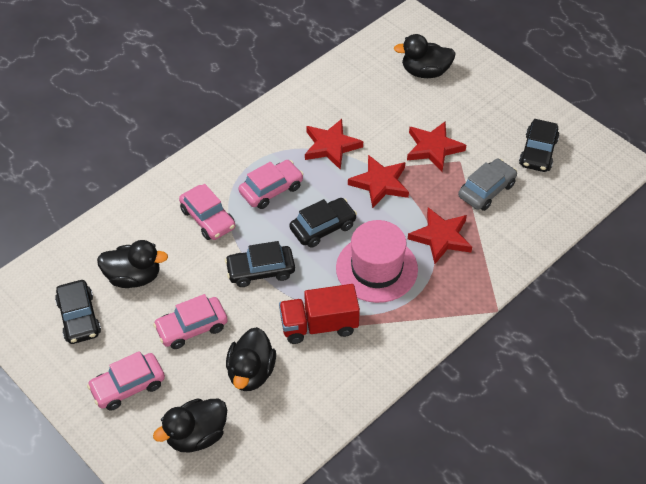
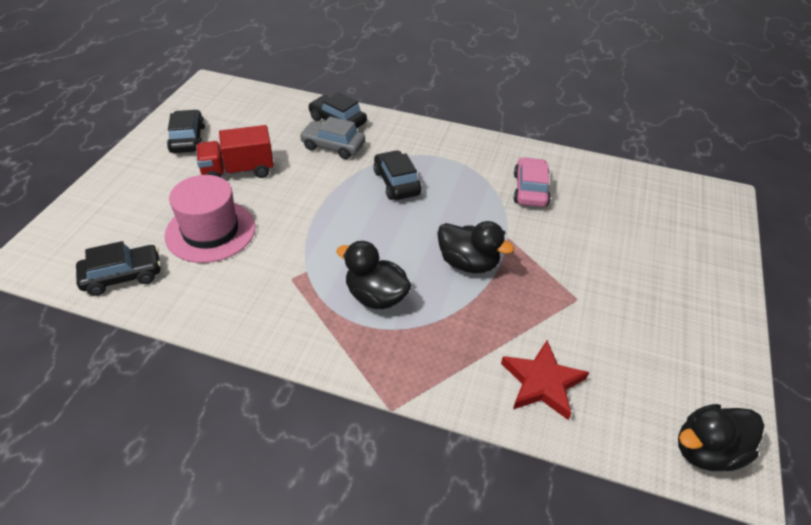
black duck: [97,240,168,288] [153,398,227,452] [226,327,276,391] [394,34,456,78] = 4 -> [336,241,411,309] [437,221,514,273] [678,404,764,471] = 3
pink car: [87,351,165,411] [153,294,228,349] [179,184,235,240] [238,160,303,209] = 4 -> [513,157,551,207] = 1
red star: [305,119,363,170] [348,155,409,208] [407,122,466,172] [408,207,472,264] = 4 -> [501,340,589,420] = 1

